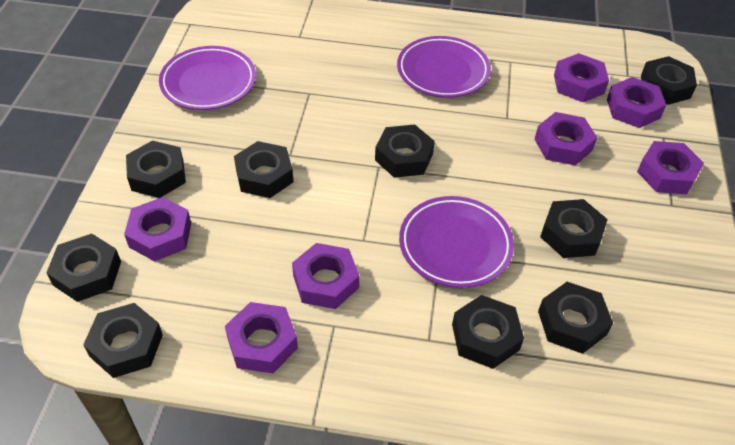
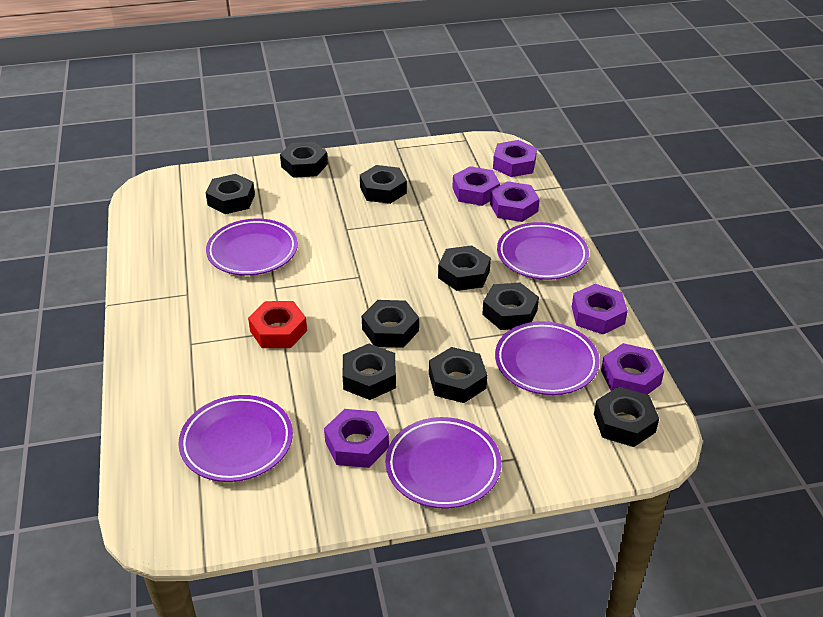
purple nut: [124,197,191,262] [225,302,298,374] [292,243,359,309] [534,112,597,166] [554,53,609,102] [607,77,666,128] [637,141,704,194] = 7 -> [324,409,389,468] [453,166,500,206] [490,181,540,222] [493,140,537,177] [572,284,628,334] [601,343,664,395] = 6
purple plate: [159,46,256,110] [397,36,491,98] [399,196,514,288] = 3 -> [179,395,293,482] [206,219,298,276] [386,417,501,509] [495,321,600,395] [497,222,589,280] = 5
red nut: none = 0 -> [248,301,307,348] = 1

